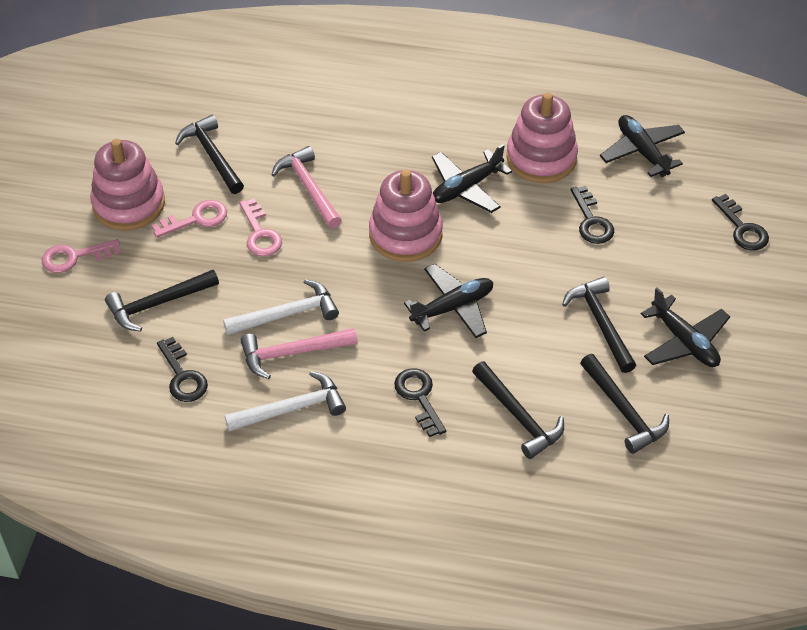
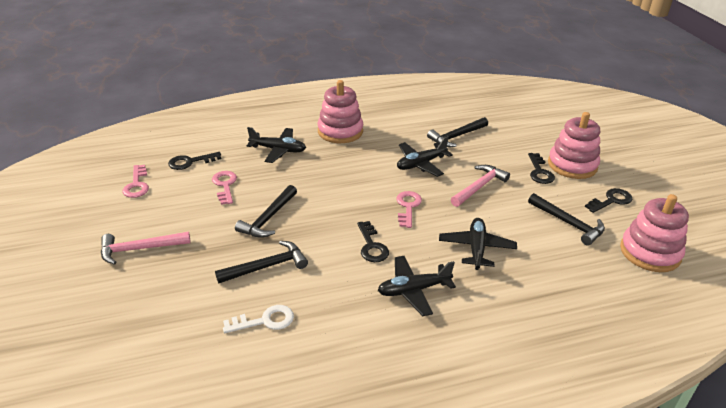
black hammer: [105,270,219,331] [175,115,244,194] [472,361,564,459] [562,277,636,373] [580,354,669,454] = 5 -> [215,241,308,283] [235,185,297,238] [427,117,488,147] [528,193,605,246] = 4
white hammer: [223,279,339,335] [225,371,346,432] = 2 -> none = 0
white key: none = 0 -> [223,305,294,333] = 1

